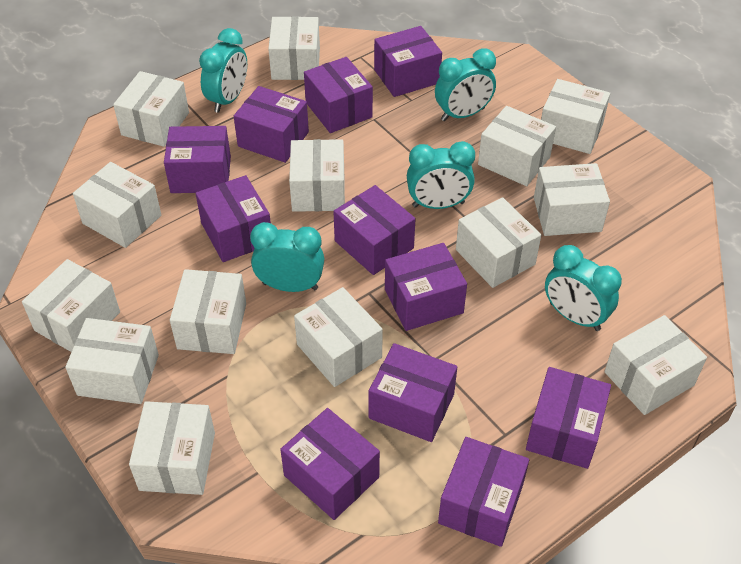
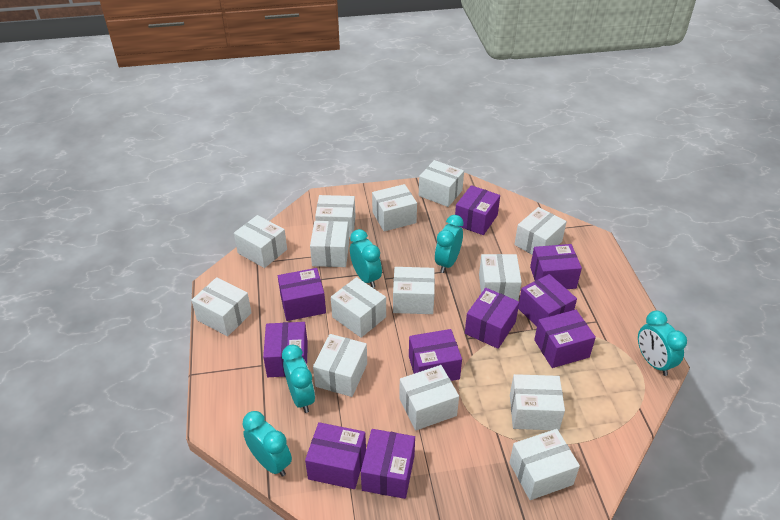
purple box: [164,126,231,193] [196,175,271,262] [234,86,309,163] [280,408,380,520] [304,57,373,133] [333,185,416,275] [369,343,457,442] [374,26,442,97] [385,243,467,331] [438,437,529,547] [526,367,611,469] = 11 -> [263,322,308,377] [278,268,326,321] [305,422,366,489] [361,429,415,499] [409,329,462,381] [455,185,500,235] [465,288,519,349] [518,274,577,327] [530,244,582,289] [534,310,596,368] = 10

